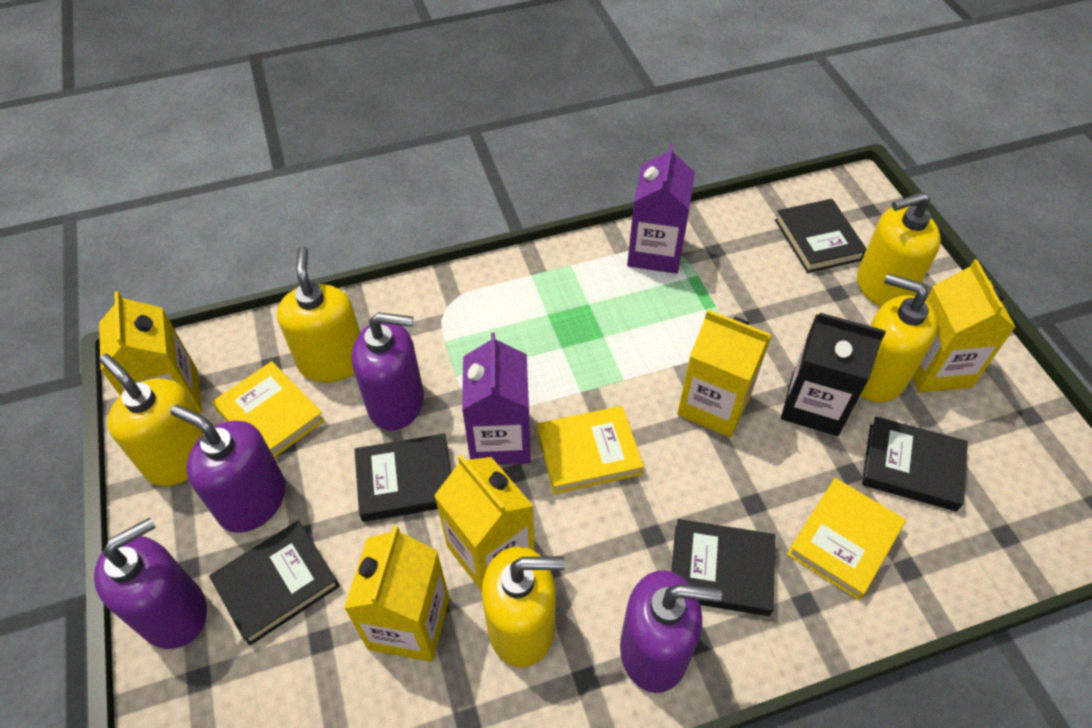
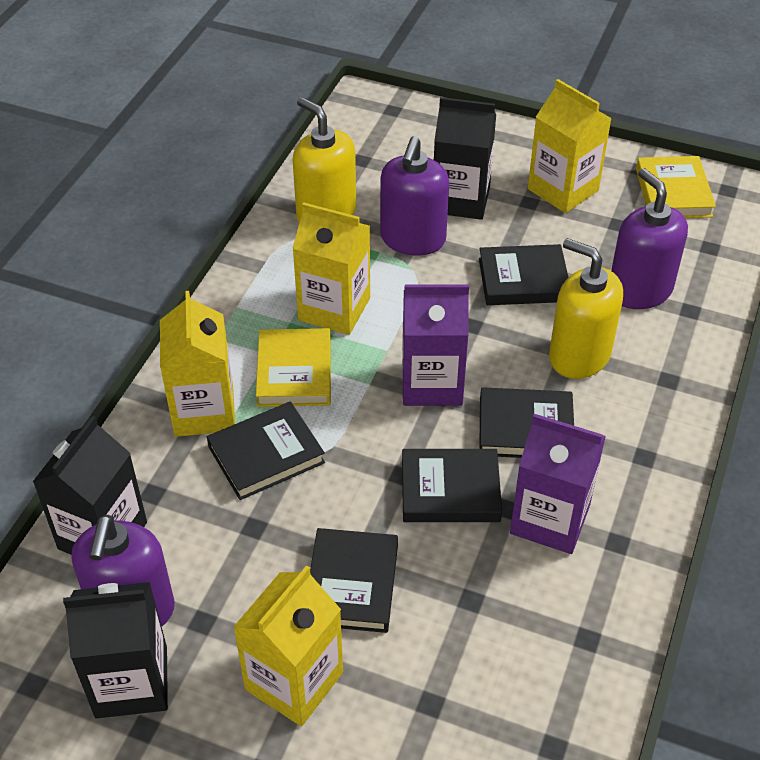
black carton: [781,313,886,436] = 1 -> [33,416,147,555] [63,582,168,718] [434,97,496,220] = 3
purple soap dispenser: [94,517,207,649] [171,405,286,533] [352,312,424,431] [620,570,722,693] = 4 -> [72,515,175,627] [380,136,449,255] [611,168,688,309] = 3
yellow book: [212,361,325,458] [537,406,644,494] [787,478,906,600] = 3 -> [256,328,331,407] [636,156,716,218] = 2
yellow carton: [99,291,202,413] [344,526,449,662] [434,455,535,591] [677,310,772,437] [912,259,1016,393] = 5 -> [160,291,235,437] [233,565,343,726] [292,202,370,335] [528,79,612,213] = 4
yellow soap dispenser: [99,354,204,486] [277,246,360,382] [482,546,565,668] [857,192,941,307] [861,274,938,402] = 5 -> [293,97,356,223] [549,238,623,379] = 2

